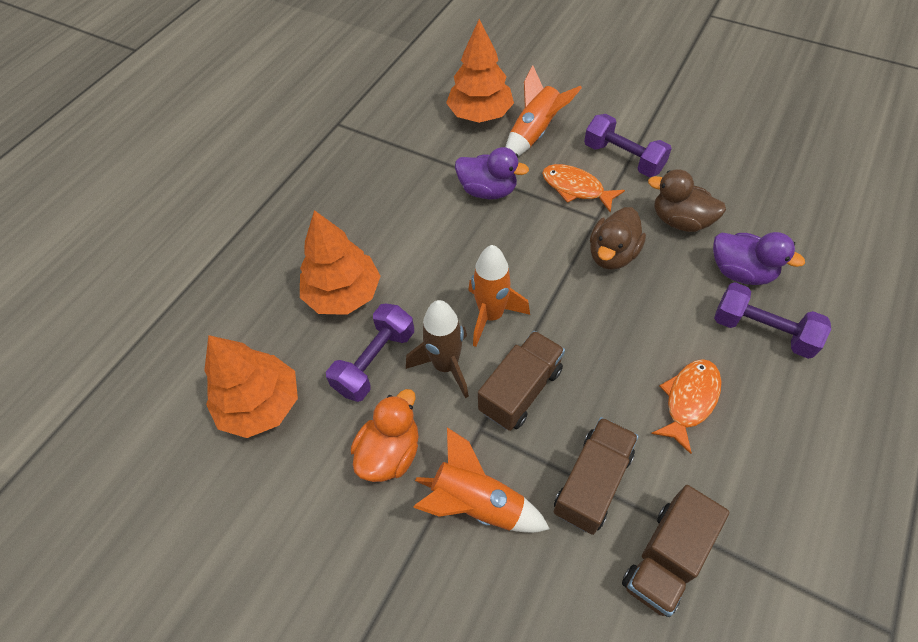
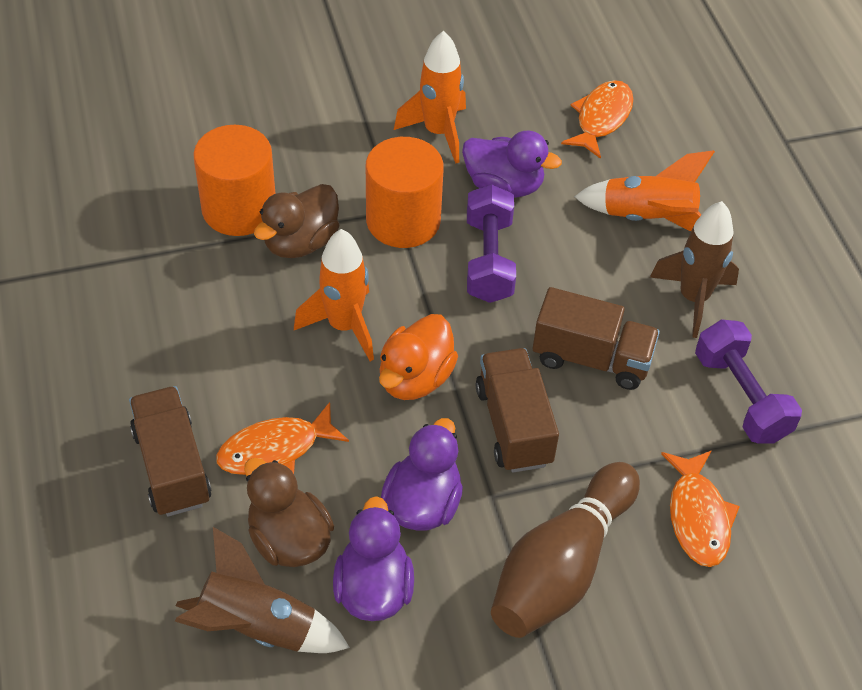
brown bowling pin: none = 0 -> [491,462,640,638] = 1
brown rocket: [406,300,469,398] = 1 -> [175,527,350,653] [650,201,739,338] = 2
orange cylinder: none = 0 -> [193,125,276,236] [366,137,444,248] = 2
orange fish: [542,164,625,212] [651,359,722,454] = 2 -> [216,402,349,475] [561,80,633,159] [661,451,740,567] = 3
orange tree: [204,335,298,438] [300,210,381,315] [446,19,514,123] = 3 -> none = 0
purple duck: [455,147,529,199] [713,232,805,285] = 2 -> [333,496,414,621] [381,418,463,531] [462,131,562,198] = 3
purple dumbbell: [326,303,414,402] [584,114,672,177] [714,282,831,359] = 3 -> [467,184,516,303] [695,319,802,444] = 2

